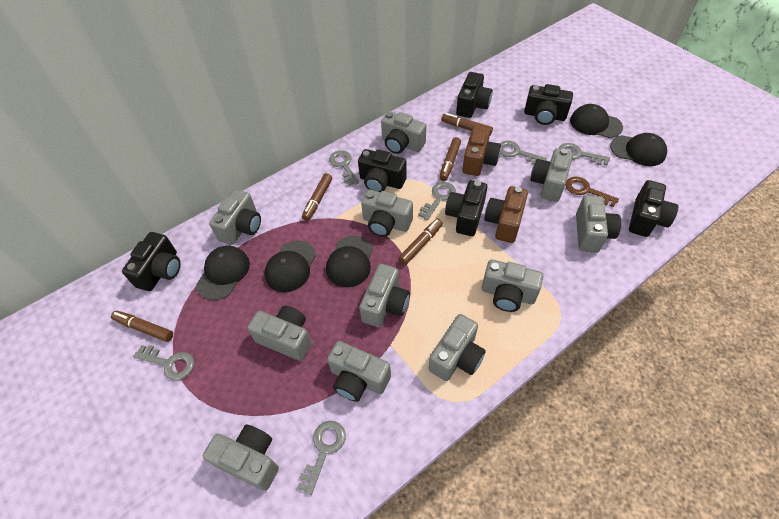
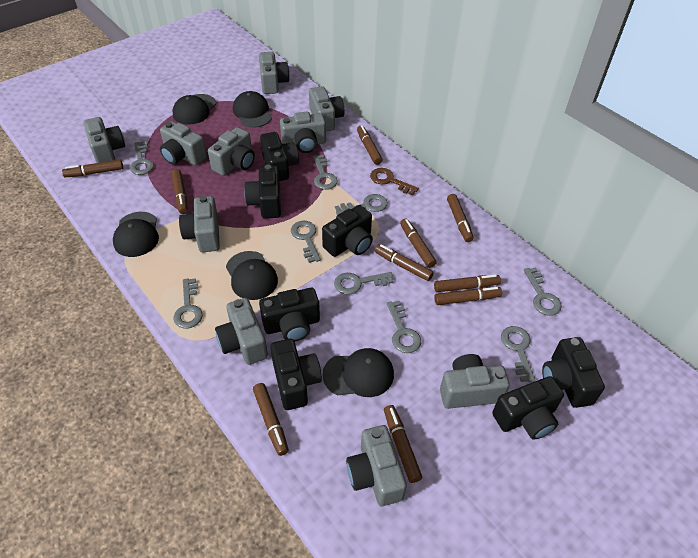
black camera: [122,232,181,291] [358,149,407,192] [445,180,487,236] [456,72,493,118] [524,84,573,125] [629,180,678,237] = 6 -> [244,165,281,219] [259,288,320,342] [260,132,299,181] [270,339,322,410] [322,205,373,257] [492,376,564,440] [542,337,605,408] = 7
brown camera: [462,125,501,176] [484,186,528,243] = 2 -> none = 0
brown marker: [111,311,173,342] [302,173,332,221] [398,219,443,265] [440,137,461,181] [441,113,493,135] = 5 -> [62,160,123,177] [171,169,188,214] [253,383,289,456] [357,125,383,165] [374,244,434,281] [384,405,422,483] [400,219,436,268] [434,274,501,292] [434,287,502,305] [447,194,474,242] = 10
grey camera: [203,425,279,491] [209,189,261,245] [247,306,312,361] [327,341,391,402] [359,264,410,327] [361,190,413,237] [381,111,426,154] [429,314,486,381] [482,259,543,312] [530,148,573,202] [576,195,621,253] = 11 -> [84,117,125,163] [160,121,207,165] [179,195,220,252] [208,127,255,176] [215,298,268,365] [259,52,290,94] [280,112,326,153] [309,86,345,131] [346,425,407,506] [440,354,510,409] = 10
grey key: [133,345,194,380] [297,421,346,495] [329,150,359,186] [418,182,456,220] [500,141,547,164] [559,143,610,165] = 6 -> [130,141,154,175] [173,278,203,329] [291,221,321,263] [313,155,338,190] [334,272,394,295] [335,194,388,215] [387,301,421,353] [501,326,535,382] [524,267,562,316] = 9

